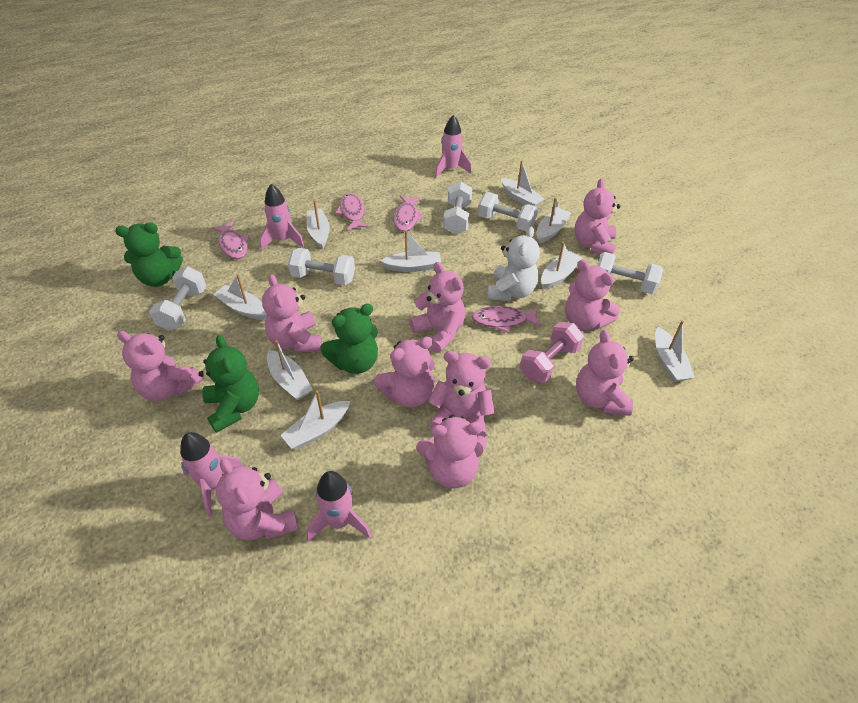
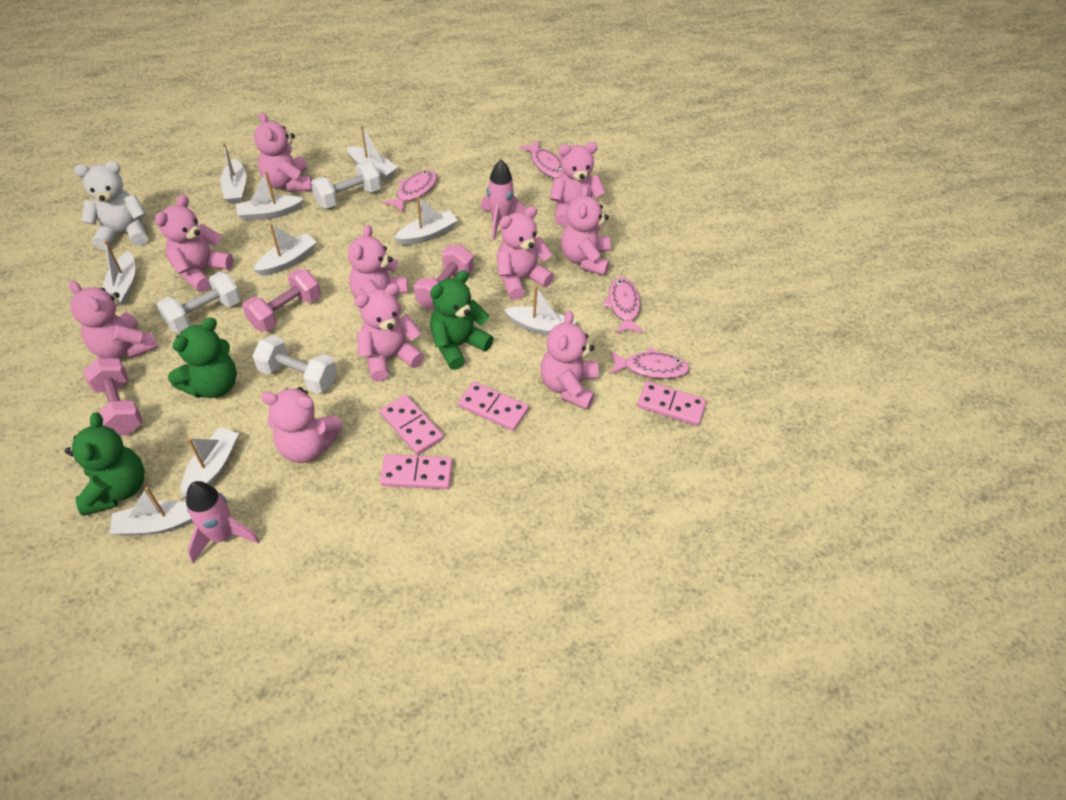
pink domino: none = 0 -> [380,395,443,455] [380,454,452,489] [458,381,529,431] [637,381,706,426] = 4
pink dumbbell: [520,322,584,383] = 1 -> [83,358,143,435] [242,269,321,332] [414,245,474,310] = 3
pink rocket: [180,432,245,517] [260,184,305,251] [306,471,371,542] [435,115,472,178] = 4 -> [186,481,260,563] [481,160,526,240] = 2
white dumbbell: [149,267,206,331] [288,248,355,285] [443,182,473,234] [478,192,538,231] [597,252,663,294] = 5 -> [157,272,241,333] [252,335,337,394] [311,161,381,208] = 3

